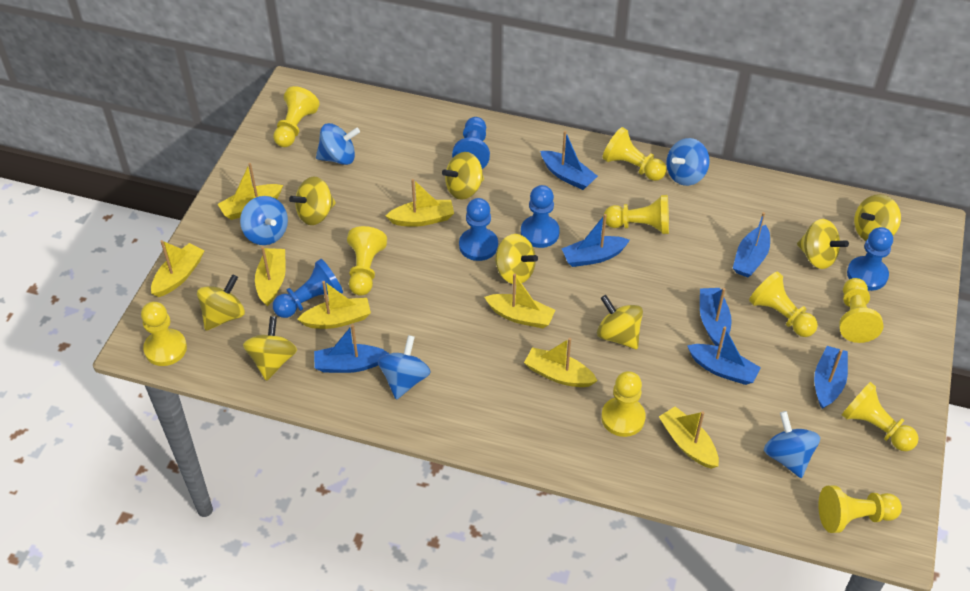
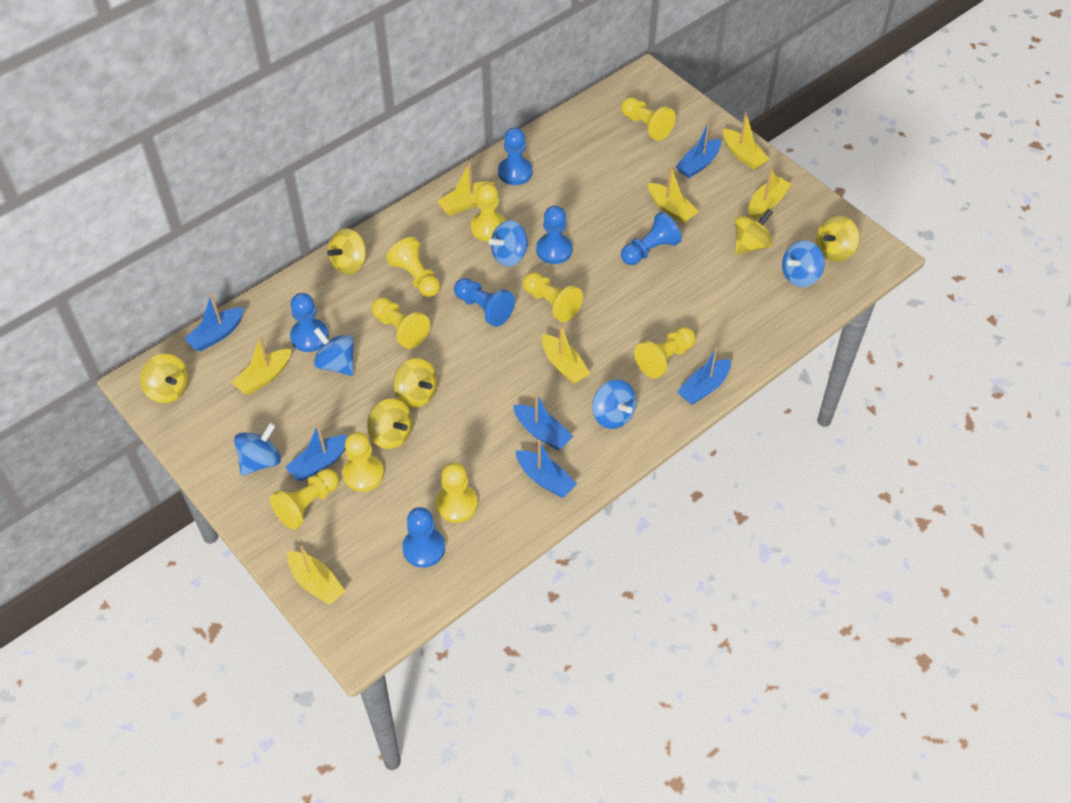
blue boat: [314,324,389,373] [540,131,598,190] [561,214,630,267] [687,327,761,385] [700,288,732,346] [733,212,770,277] [814,346,848,409] = 7 -> [184,293,244,351] [286,424,348,481] [513,393,574,450] [516,440,577,498] [676,121,721,178] [677,347,731,405] = 6
blue pawn: [273,259,343,318] [452,117,490,169] [459,198,498,261] [521,185,560,248] [847,227,893,291] = 5 -> [290,293,329,352] [402,507,445,568] [454,278,515,327] [498,127,533,185] [536,206,573,264] [621,212,682,265] = 6
yellow boat: [151,240,205,297] [218,163,283,220] [255,246,286,306] [297,281,371,329] [386,179,454,227] [484,274,555,328] [524,338,598,387] [659,406,719,469] = 8 -> [232,336,292,395] [287,546,346,605] [437,162,494,215] [542,324,591,384] [648,166,699,223] [723,112,770,170] [748,168,791,219] = 7
yellow pawn: [141,302,187,366] [273,86,320,147] [347,226,387,296] [601,371,646,437] [602,127,666,181] [603,195,669,234] [749,271,818,337] [818,485,902,533] [839,278,883,343] [842,382,919,451] = 10 -> [270,469,339,530] [342,432,384,492] [371,297,430,349] [386,237,440,297] [436,463,478,523] [471,183,506,241] [523,272,583,322] [621,97,676,141] [634,327,696,379] = 9
yellow spinning top: [197,274,245,331] [243,316,297,381] [289,177,336,225] [442,152,484,200] [495,234,538,284] [597,295,643,349] [797,219,849,269] [854,194,901,241] = 8 -> [140,354,189,403] [327,228,366,275] [367,398,413,449] [393,358,438,408] [735,209,773,255] [816,215,859,262] = 6

